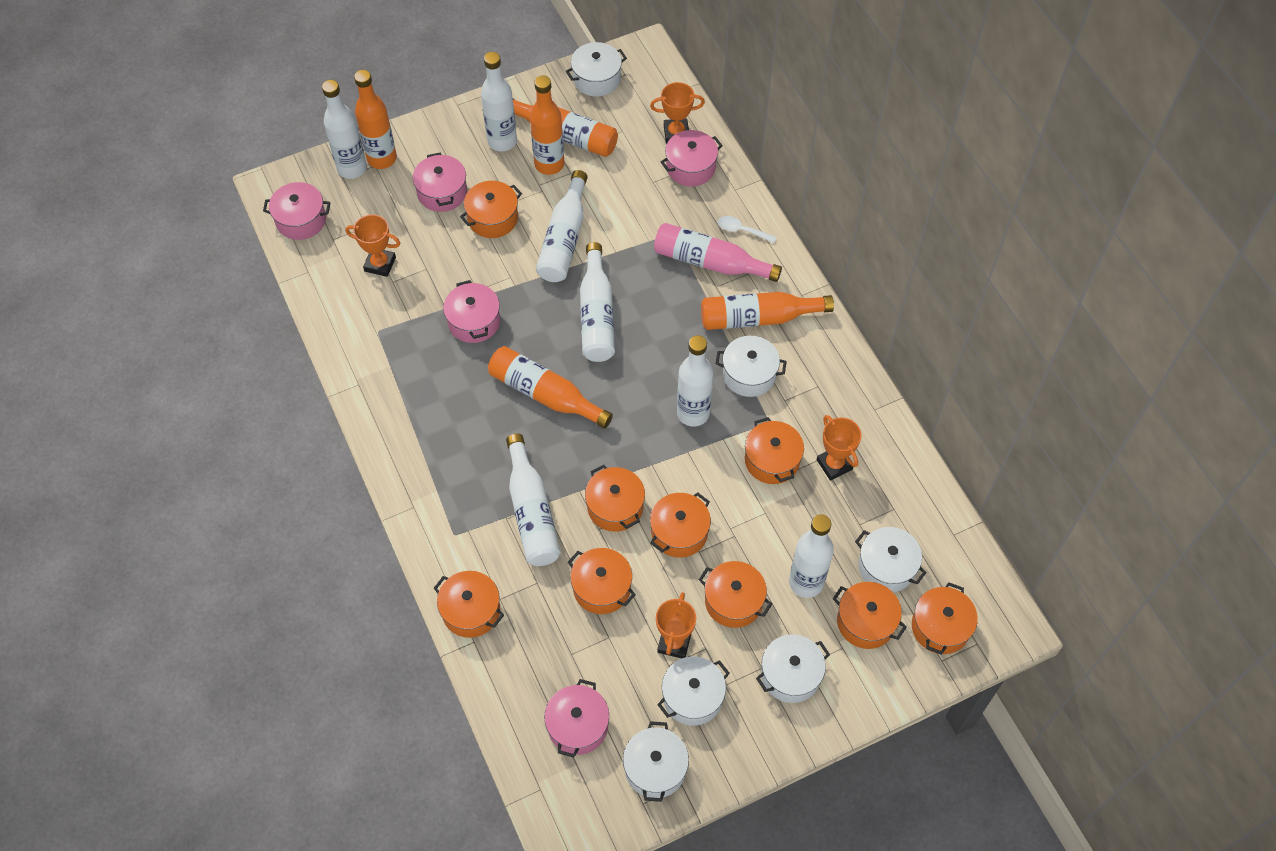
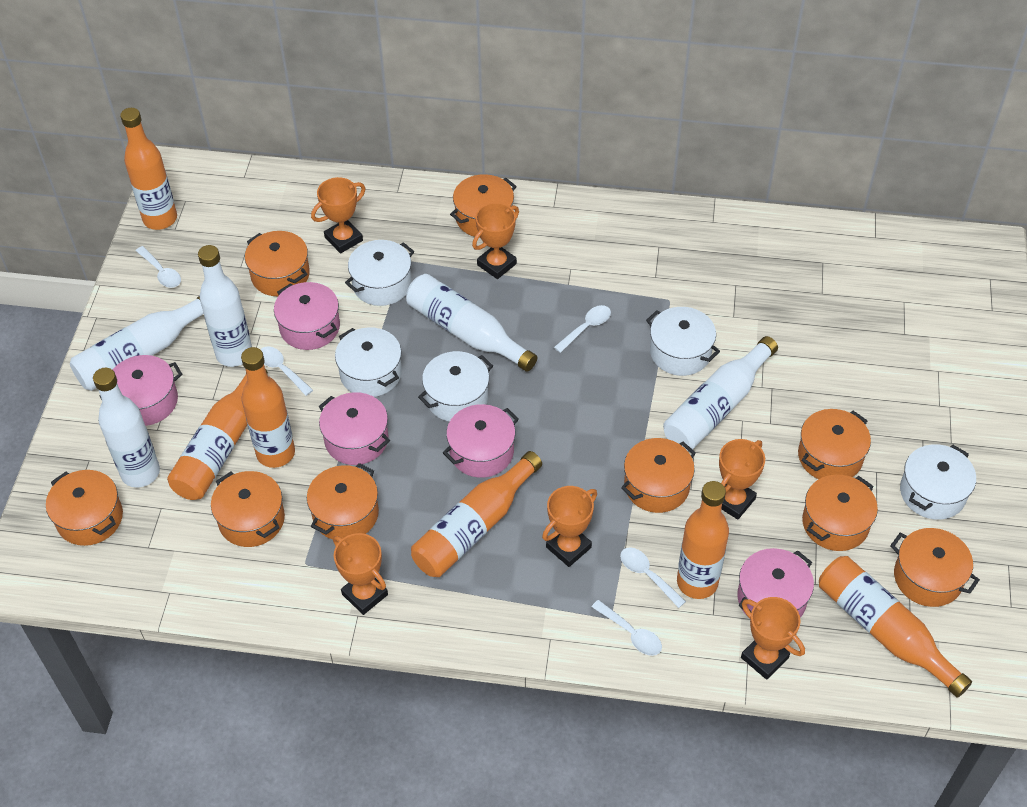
orange bottle: [354,70,397,169] [488,346,613,429] [513,99,618,157] [530,76,564,175] [701,292,834,330] = 5 -> [120,108,177,230] [167,369,268,500] [241,347,295,468] [411,451,542,577] [677,481,729,599] [819,556,972,698] = 6
orange trophy: [346,214,400,277] [650,82,705,143] [656,592,696,658] [817,415,861,481] = 4 -> [311,177,366,253] [333,533,388,615] [472,203,519,279] [542,486,597,567] [719,439,765,520] [741,597,805,680] = 6
pink bottle: [654,223,782,282] = 1 -> none = 0
white bottle: [322,80,367,179] [481,52,517,151] [506,434,561,566] [536,170,588,282] [580,242,615,362] [677,335,713,427] [789,514,834,598] = 7 -> [70,296,204,391] [93,368,160,488] [198,245,252,367] [406,274,537,372] [663,336,778,451] = 5
white pot: [566,42,627,97] [623,721,689,802] [657,656,730,726] [715,336,787,397] [756,634,830,703] [855,527,927,593] = 6 -> [335,327,402,397] [345,240,414,306] [418,351,493,422] [646,307,720,376] [900,444,976,520] = 5
white spoon: [718,216,777,243] = 1 -> [136,246,181,288] [260,347,313,396] [554,305,611,353] [592,600,662,656] [620,547,686,608] = 5

